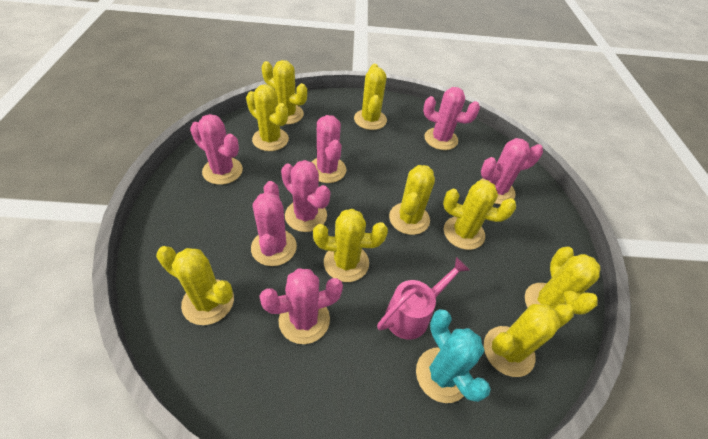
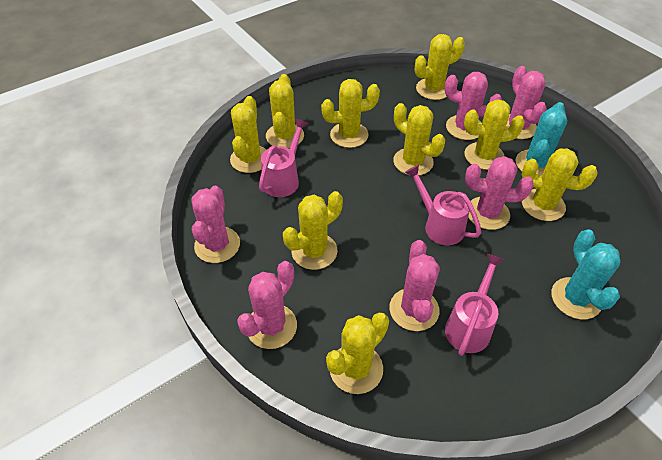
pink cactus: [190,114,243,185] [251,181,297,266] [259,268,343,344] [281,160,331,232] [312,115,346,183] [423,87,480,150] [480,138,543,205] = 7 -> [191,186,240,263] [237,261,297,349] [389,240,440,331] [445,72,502,140] [465,156,534,230] [505,66,547,139] = 6
pink watering can: [377,257,469,340] = 1 -> [259,118,309,197] [405,164,481,245] [445,253,505,356] = 3
turquoise cactus: [416,309,491,403] = 1 -> [515,102,567,176] [551,229,621,320] = 2

